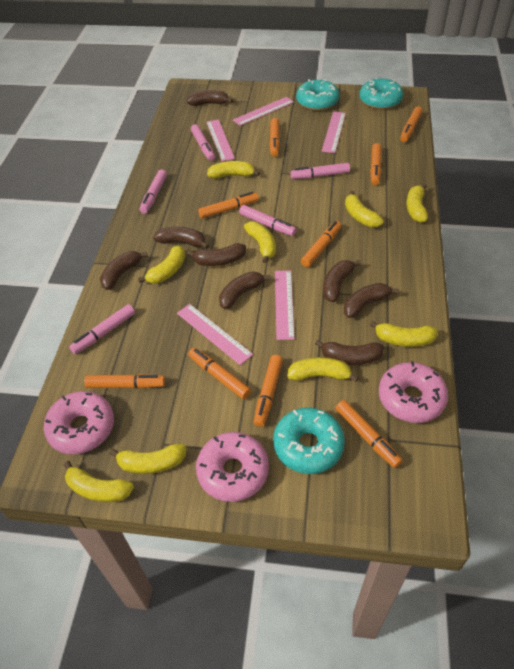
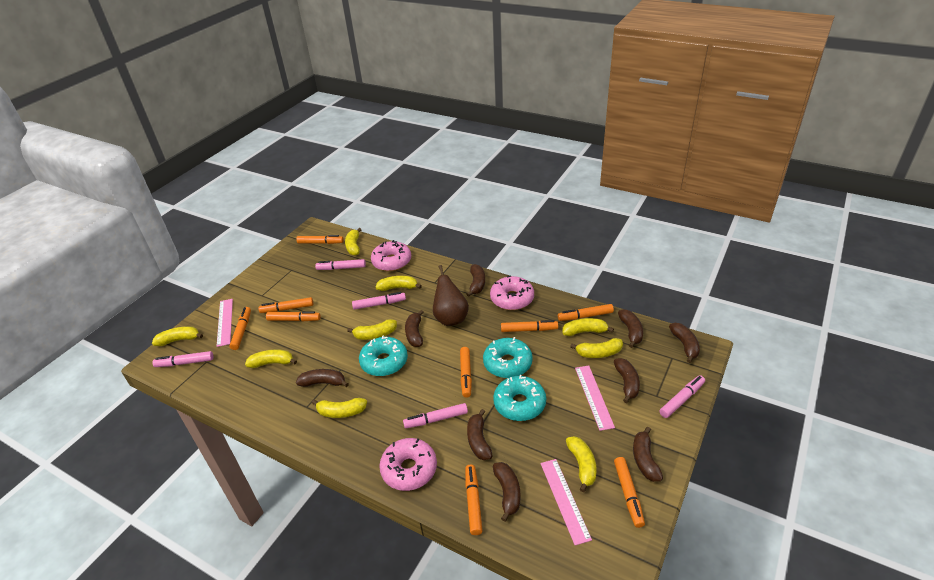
brown banana: [100,251,148,290] [153,227,209,249] [187,90,233,106] [187,243,246,266] [219,272,271,309] [315,340,384,365] [323,260,361,302] [344,283,399,318] = 8 -> [296,369,349,387] [405,310,424,347] [467,264,485,297] [467,409,492,460] [493,462,520,522] [614,358,640,403] [618,309,643,348] [633,427,663,482] [669,323,700,363] = 9
brown pear: none = 0 -> [433,265,469,326] = 1
pink ruler: [177,304,253,365] [206,119,235,161] [233,97,294,126] [275,270,295,340] [322,112,346,153] = 5 -> [217,299,233,347] [541,459,592,545] [575,366,615,431] = 3

